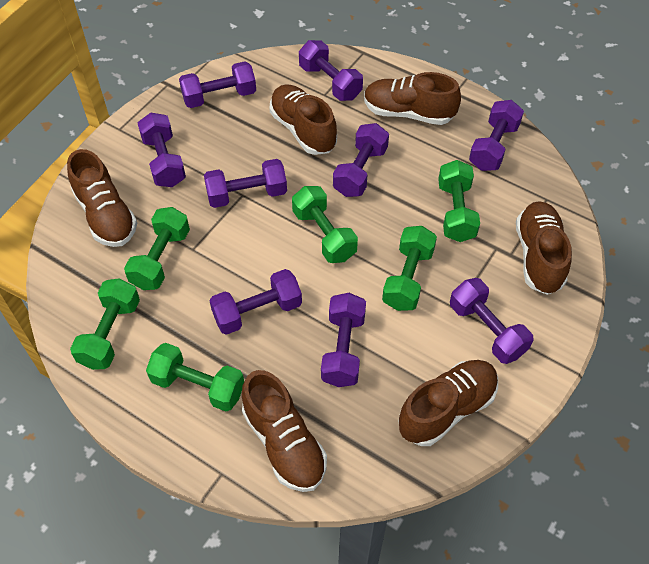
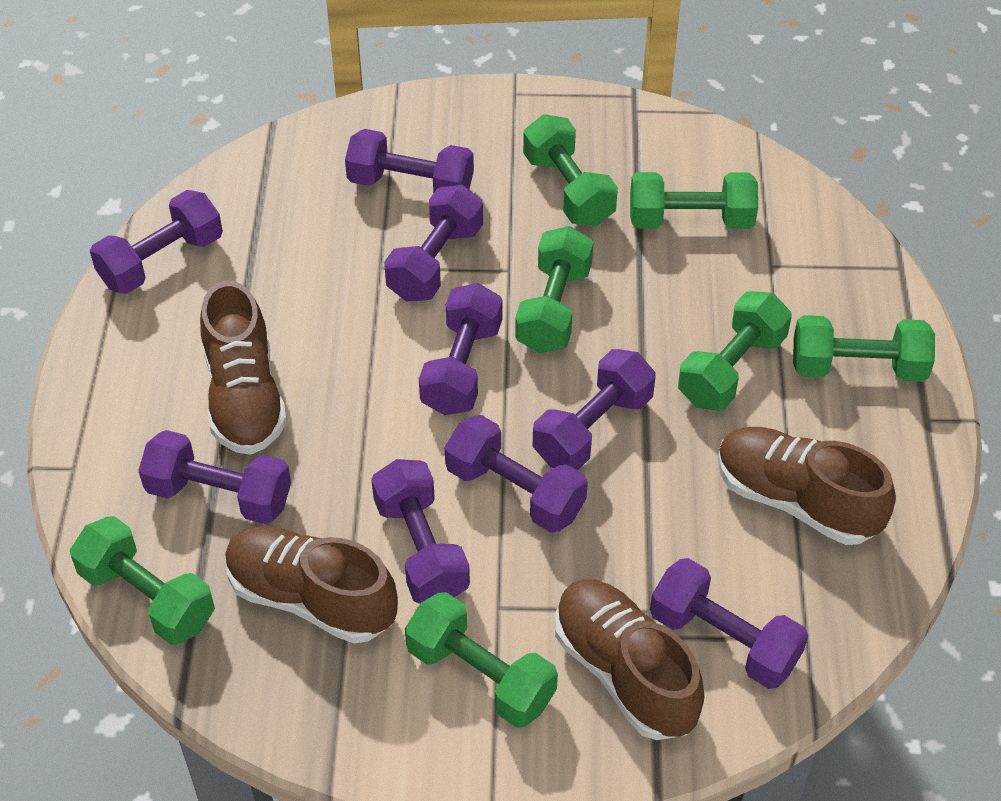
brown shoe: [67,149,137,247] [242,370,327,492] [269,84,337,155] [364,72,461,125] [398,360,498,446] [516,201,572,295] = 6 -> [200,281,287,455] [225,526,398,644] [555,579,704,740] [718,427,896,545] = 4
green dumbbell: [70,278,140,370] [124,207,190,290] [146,343,244,411] [292,186,358,263] [382,226,437,311] [438,160,480,242] = 6 -> [70,516,215,645] [405,592,558,728] [515,226,593,353] [523,114,618,226] [630,172,758,229] [678,291,792,411] [793,315,935,382] = 7

